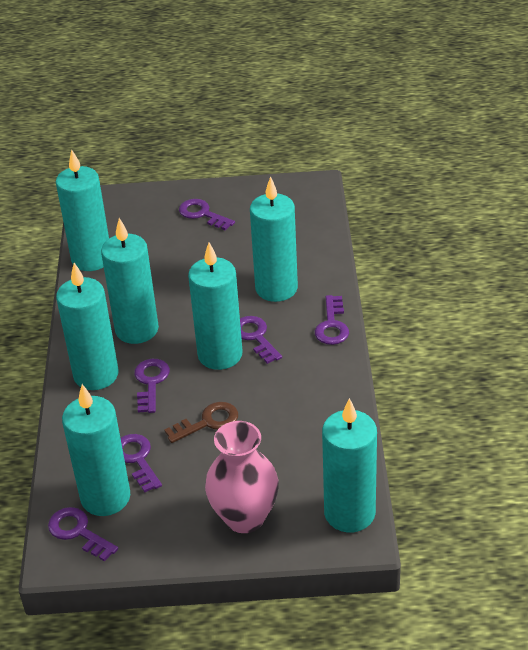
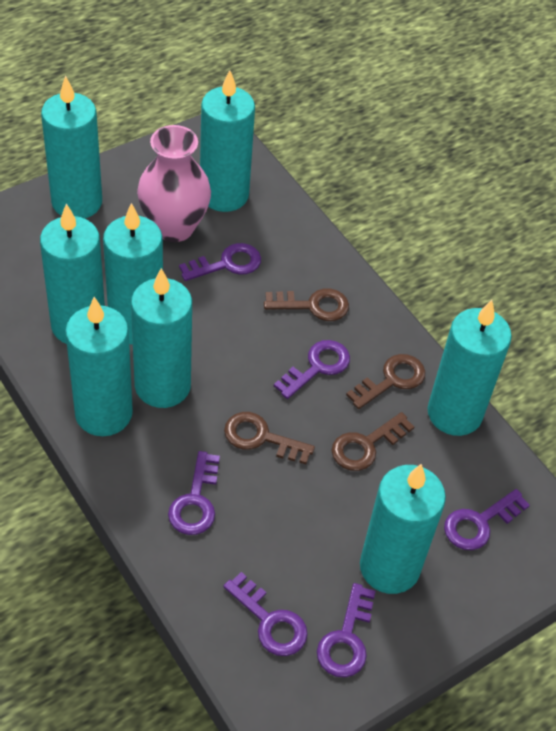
brown key: [164,402,238,443] = 1 -> [224,412,315,464] [264,288,349,321] [331,412,414,471] [346,354,426,409] = 4
turquoise candle: [56,149,109,271] [56,263,119,390] [62,384,130,516] [101,218,159,344] [188,243,243,370] [250,176,298,302] [322,398,377,532] = 7 -> [40,204,105,344] [41,76,102,219] [65,297,133,436] [103,203,163,345] [131,268,192,408] [200,70,255,212] [360,464,446,594] [428,300,512,436] = 8

